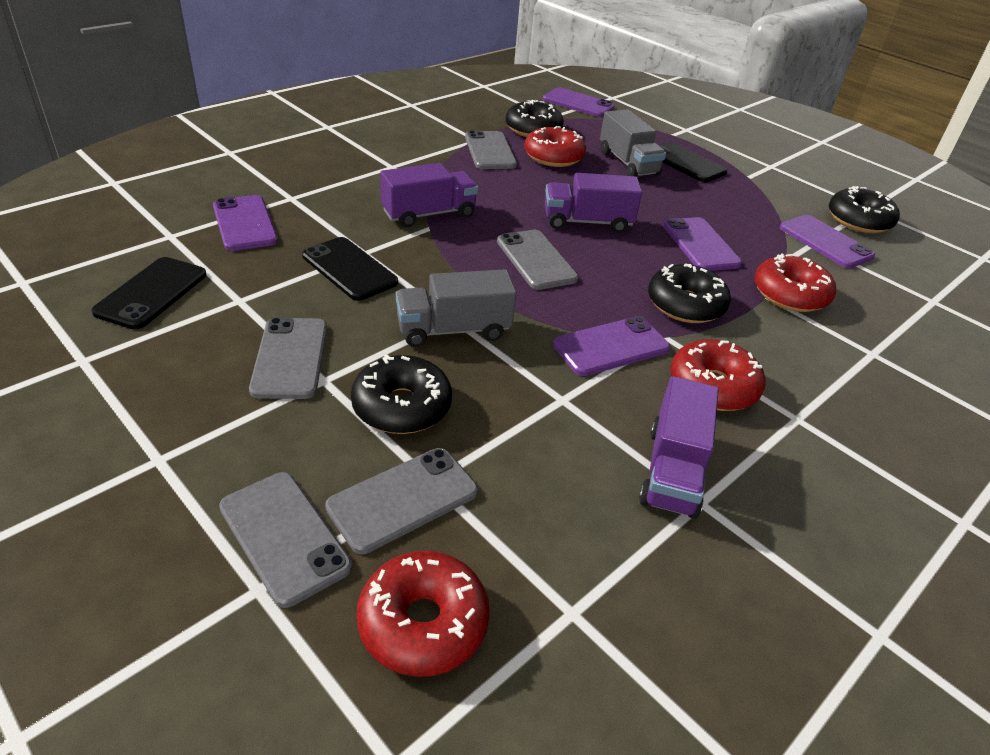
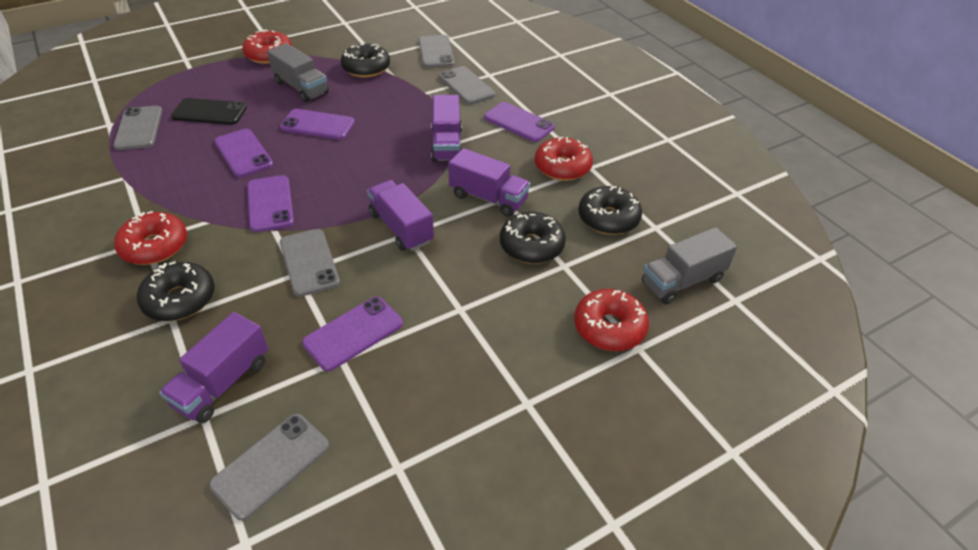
black phone: [91,257,206,329] [302,237,398,301] [659,142,728,182] = 3 -> [171,98,247,125] = 1
purple truck: [380,163,478,227] [545,173,642,233] [639,376,719,519] = 3 -> [159,312,268,423] [367,180,434,251] [431,95,462,162] [448,148,530,217] = 4

